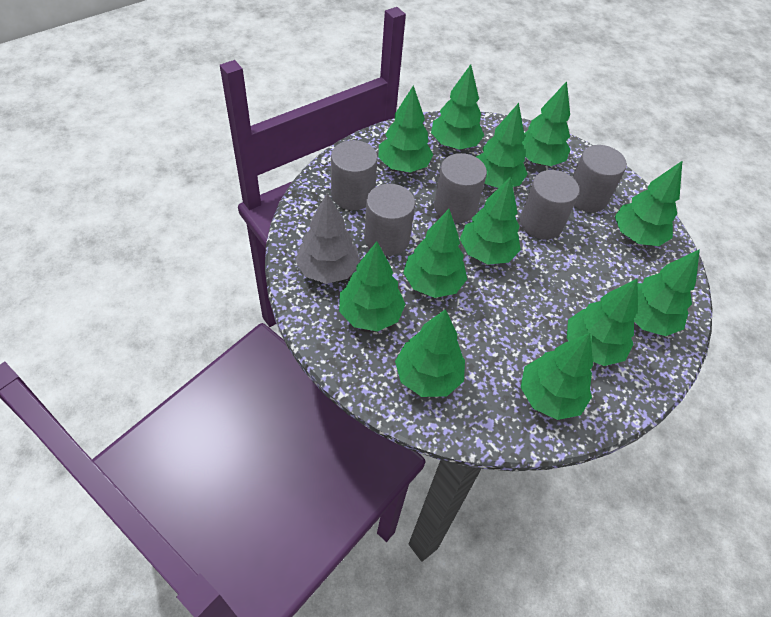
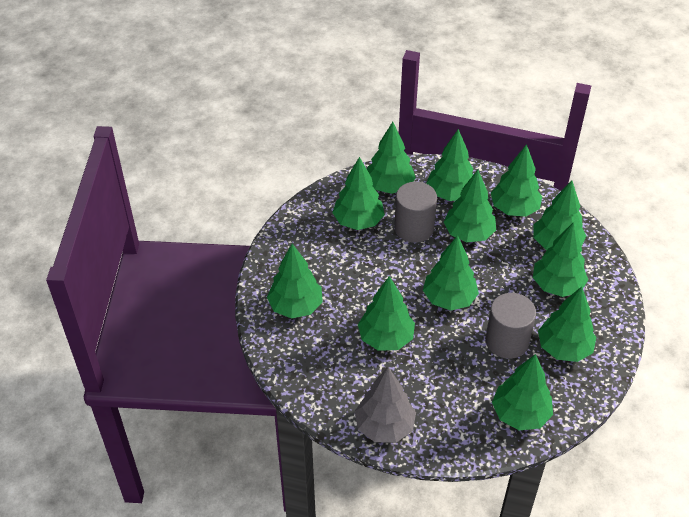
grey cylinder: [331,140,378,210] [364,184,415,256] [434,153,487,223] [520,170,579,239] [573,145,627,212] = 5 -> [394,182,437,243] [485,293,536,359] = 2

